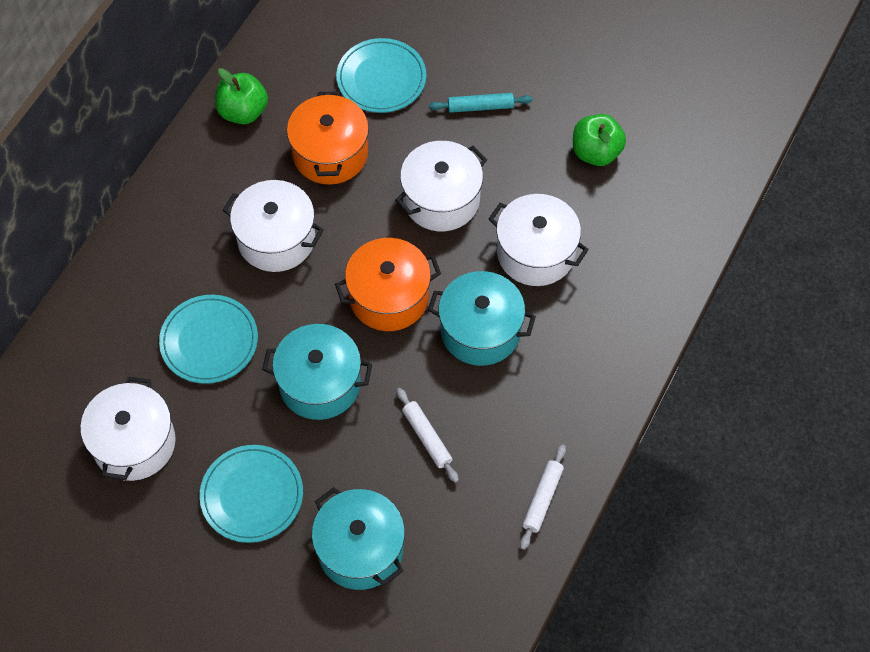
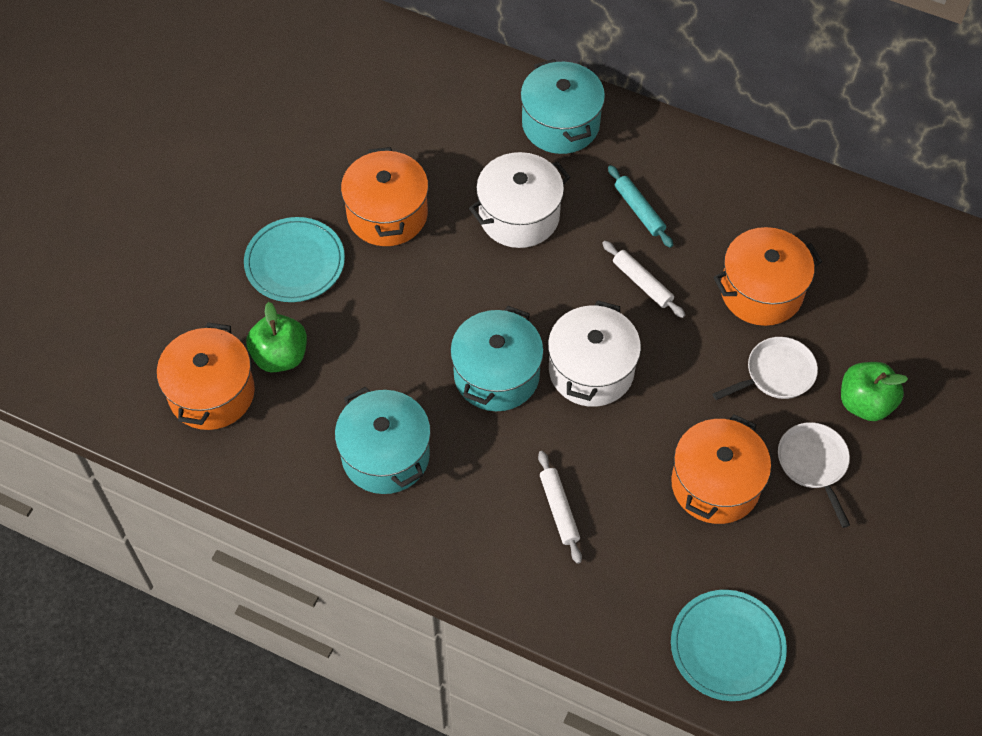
orange pot: [287,91,369,185] [335,238,441,331] = 2 -> [157,322,255,430] [341,147,428,246] [671,414,771,524] [713,227,822,326] = 4
turquoise plate: [159,295,258,384] [200,445,303,543] [336,38,426,113] = 3 -> [244,217,345,302] [671,590,787,701] = 2
white pan: none = 0 -> [713,337,818,400] [778,422,850,528] = 2
white pot: [80,376,176,481] [223,180,324,272] [396,141,487,231] [489,194,589,286] = 4 -> [469,152,570,248] [548,300,641,407] = 2

